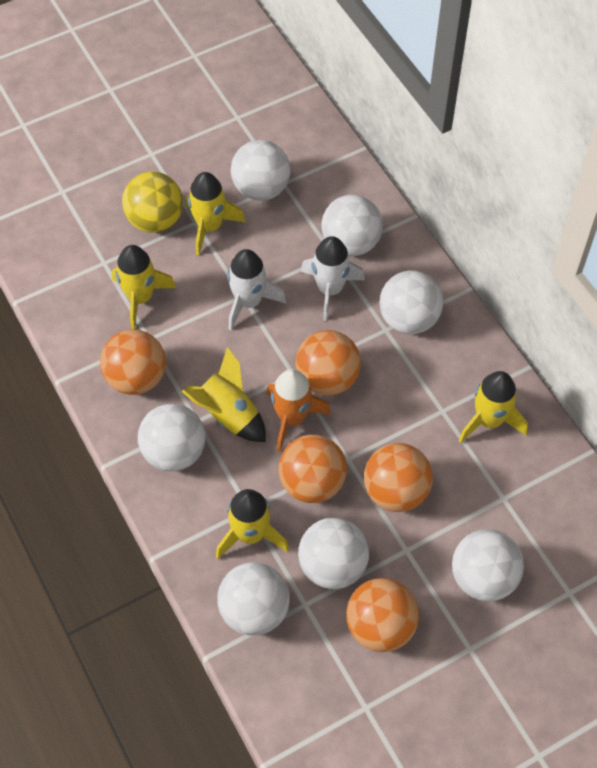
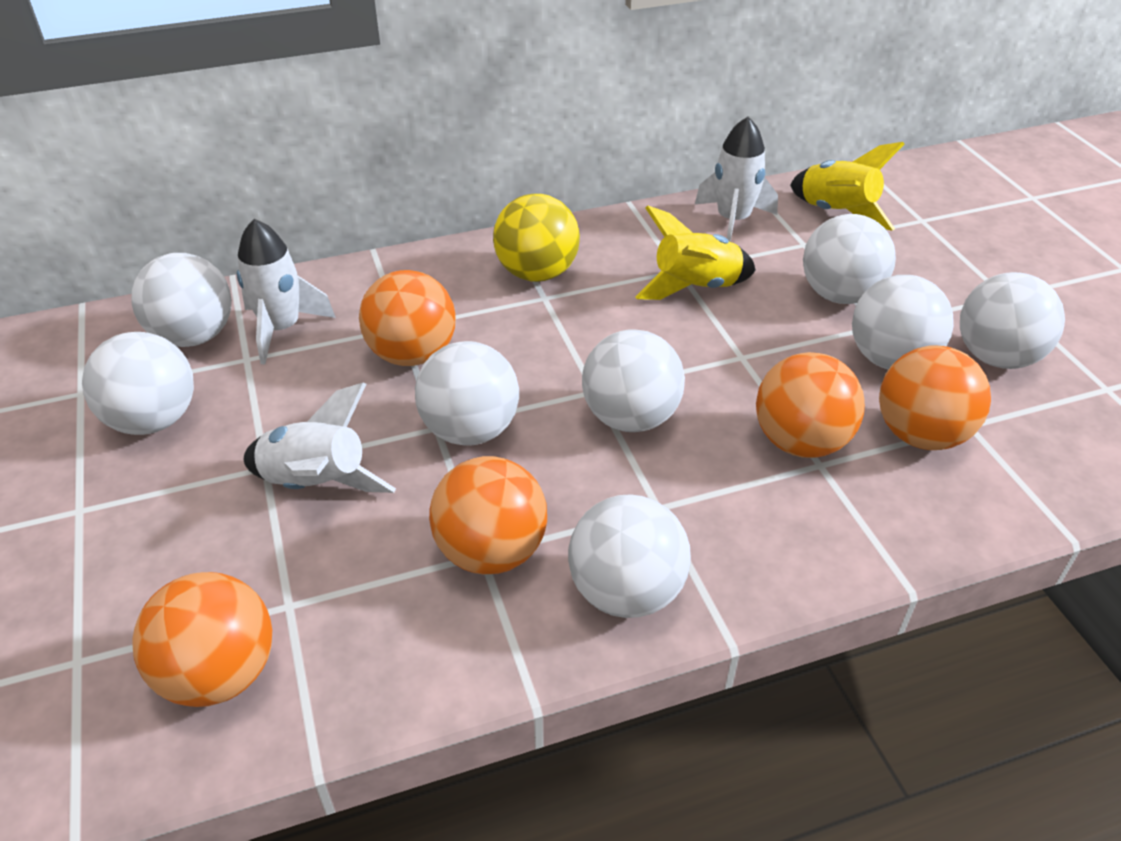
orange rocket: [266,369,331,452] = 1 -> none = 0
white ball: [138,404,205,471] [217,562,290,636] [231,140,290,201] [298,518,369,589] [322,195,383,256] [379,271,443,334] [452,529,524,601] = 7 -> [82,332,194,435] [132,253,232,347] [415,341,519,446] [568,494,691,618] [582,329,685,432] [803,214,896,304] [852,275,954,370] [960,272,1065,369] = 8
white rocket: [227,249,286,330] [301,236,365,321] = 2 -> [237,219,336,365] [244,383,396,493] [695,117,778,242] = 3
yellow rocket: [112,245,176,329] [181,347,266,442] [186,172,245,255] [216,489,289,559] [459,371,528,443] = 5 -> [635,205,756,300] [790,142,904,231] = 2

